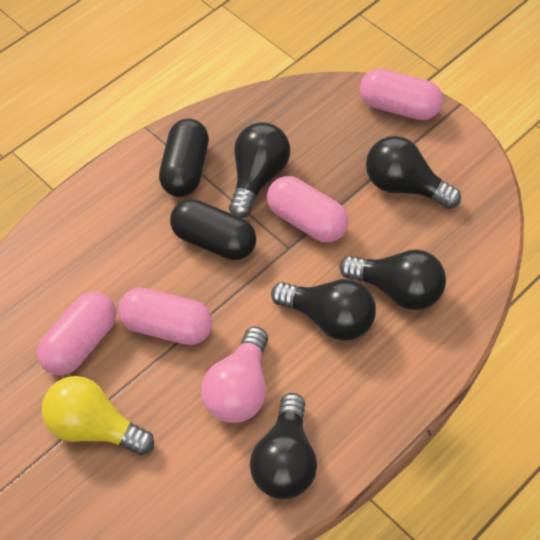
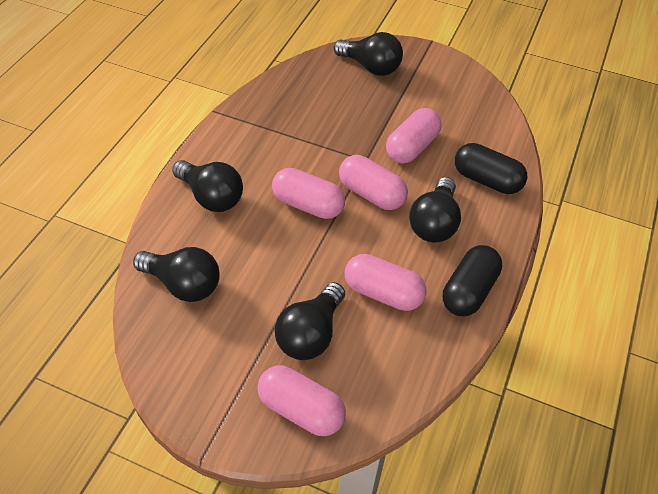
pink capsule: [37,292,116,375] [118,288,213,345] [267,176,349,243] [360,69,443,120] = 4 -> [257,365,346,436] [272,168,345,219] [339,155,408,210] [345,254,427,311] [386,108,442,164] = 5
pink light bulb: [201,326,268,423] = 1 -> none = 0
yellow light bulb: [42,376,154,455] = 1 -> none = 0

